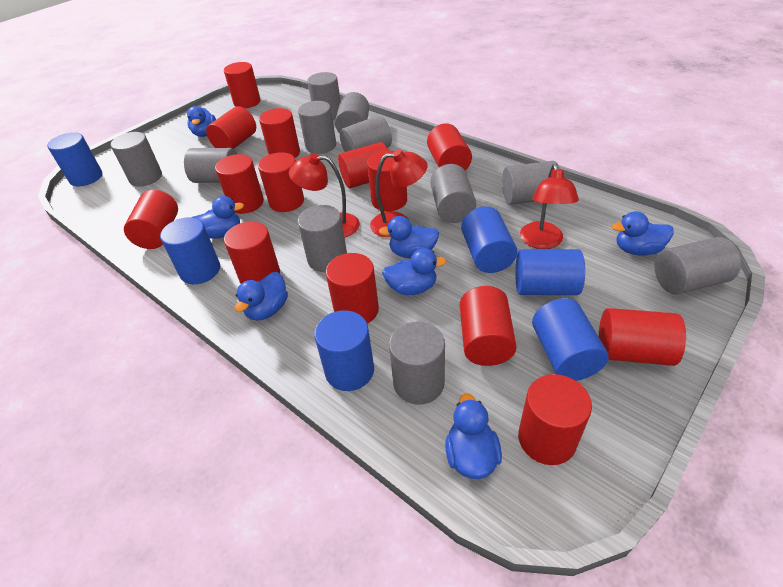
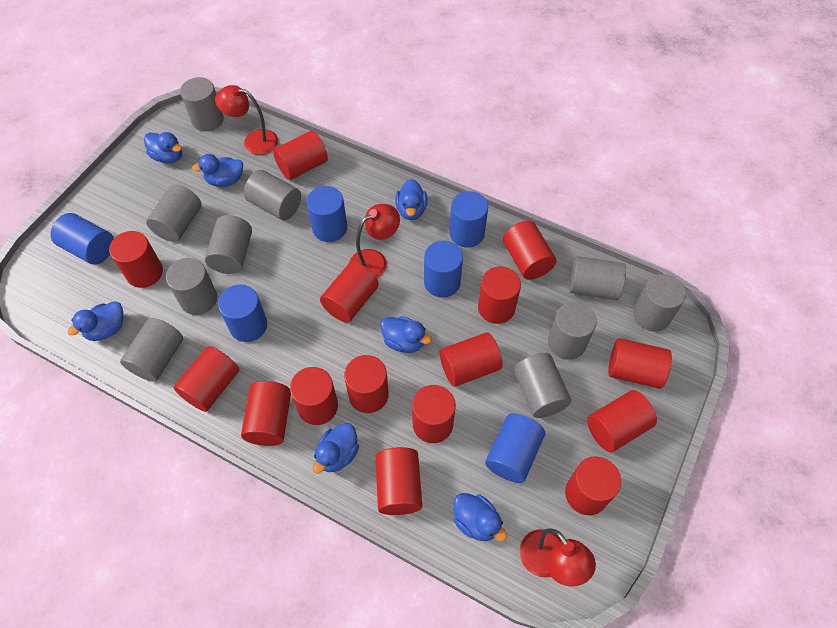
grey cylinder: [111,132,162,187] [184,148,237,183] [298,101,336,154] [298,205,347,272] [307,72,341,120] [335,92,369,134] [340,115,392,152] [389,321,445,405] [430,164,476,223] [502,161,560,205] [655,237,741,295] = 11 -> [120,318,183,382] [146,184,202,242] [166,258,217,315] [180,77,224,131] [205,215,252,274] [244,170,301,220] [514,353,571,418] [548,302,597,360] [569,256,626,300] [633,274,686,332] = 10
red cylinder: [124,190,178,249] [206,106,256,149] [215,154,264,214] [224,62,261,108] [224,221,280,284] [258,152,304,212] [259,108,300,158] [326,253,379,324] [338,142,388,188] [367,150,407,211] [427,123,472,170] [460,286,517,366] [518,374,592,465] [599,308,686,366] = 14 -> [109,231,163,288] [174,346,239,412] [241,381,291,446] [273,131,328,180] [290,367,338,425] [320,262,379,323] [344,355,389,413] [375,447,422,515] [412,385,456,443] [440,332,502,387] [478,266,521,324] [503,221,556,280] [565,457,621,515] [587,390,657,452] [608,338,672,389] = 15

